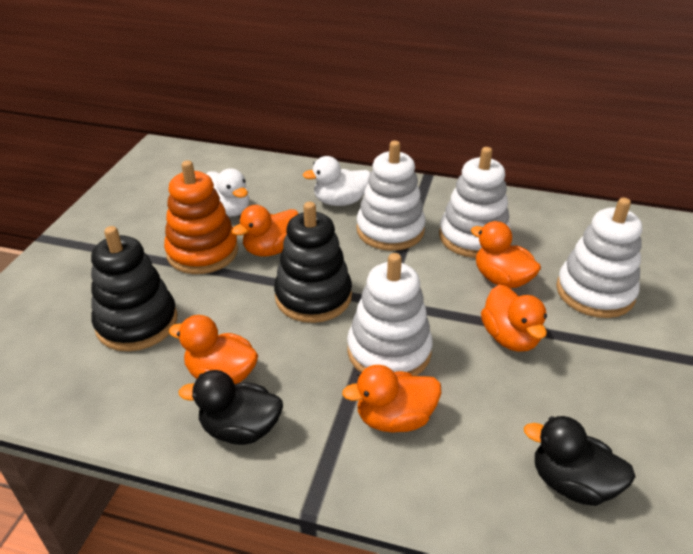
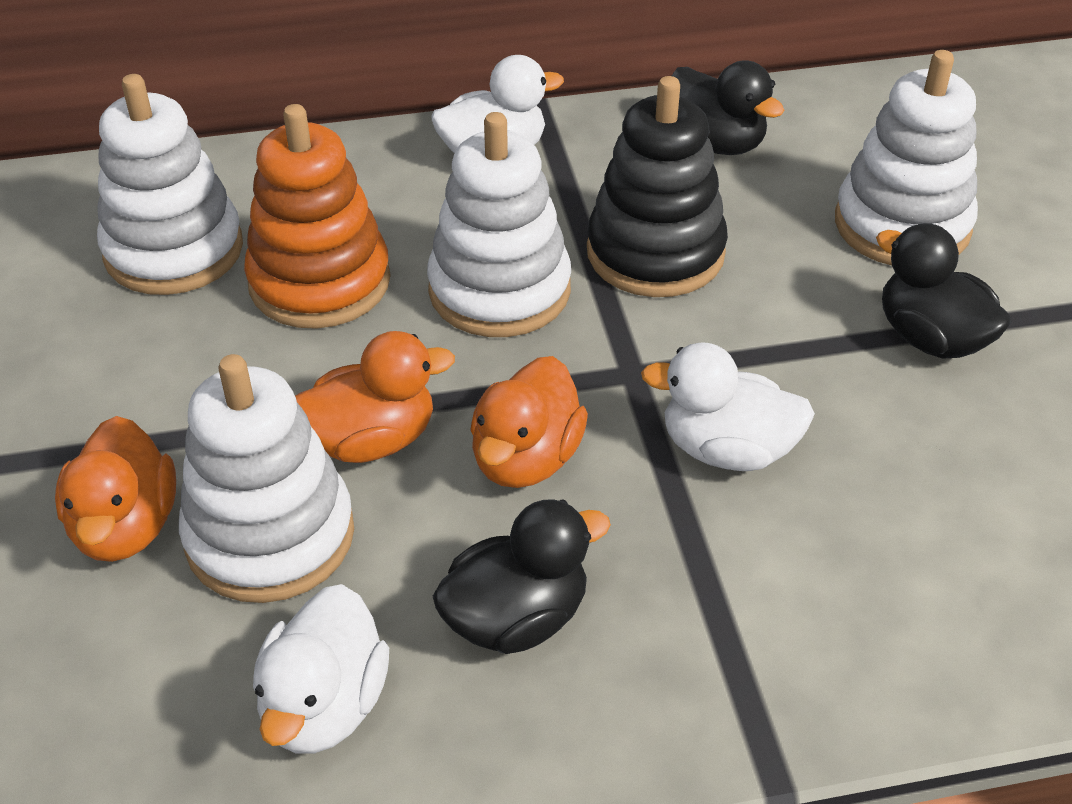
black duck: [179,370,283,445] [524,416,636,506] = 2 -> [433,499,611,654] [672,61,785,155] [876,223,1011,359] = 3
black stacking toy: [91,226,177,351] [274,202,352,323] = 2 -> [587,76,728,297] = 1
orange duck: [169,315,258,384] [232,205,299,257] [342,365,441,433] [471,221,541,288] [481,284,547,352] = 5 -> [55,416,176,562] [295,331,455,463] [470,356,588,488] = 3
white duck: [207,168,249,217] [303,156,370,206] = 2 -> [253,584,389,754] [431,55,564,153] [641,343,815,471] = 3

